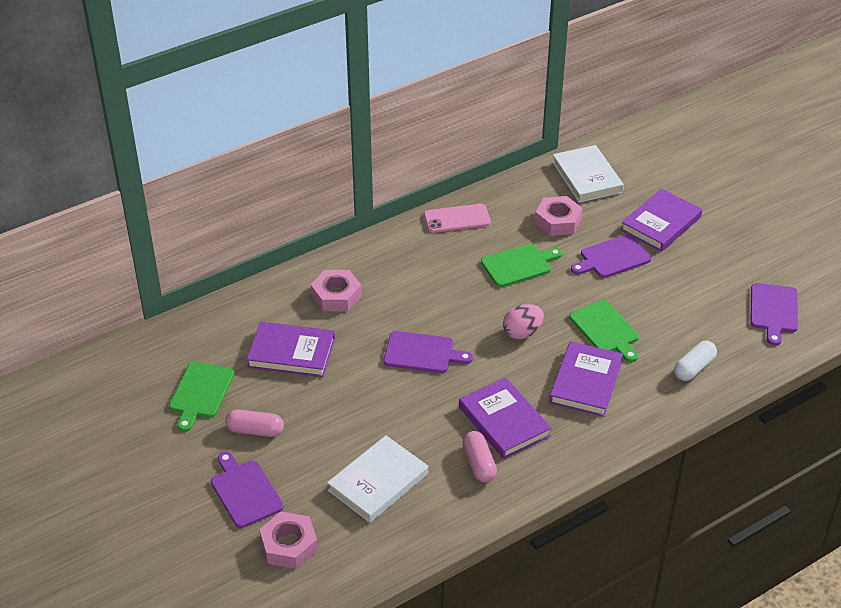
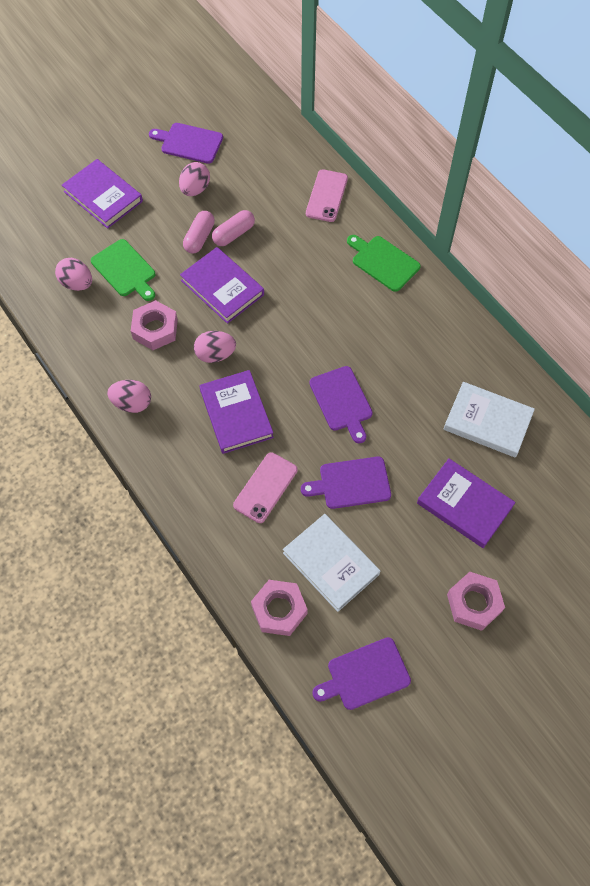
green cutting board: [169,362,234,432] [481,244,562,287] [569,300,639,362] = 3 -> [91,239,155,301] [347,235,421,292] = 2
pink egg: [503,304,544,339] = 1 -> [55,258,92,291] [107,380,151,413] [179,162,210,196] [194,331,236,363] = 4
pink phone: [424,204,491,233] = 1 -> [233,452,298,523] [306,169,348,222] = 2
white capsule: [674,341,717,381] = 1 -> none = 0

